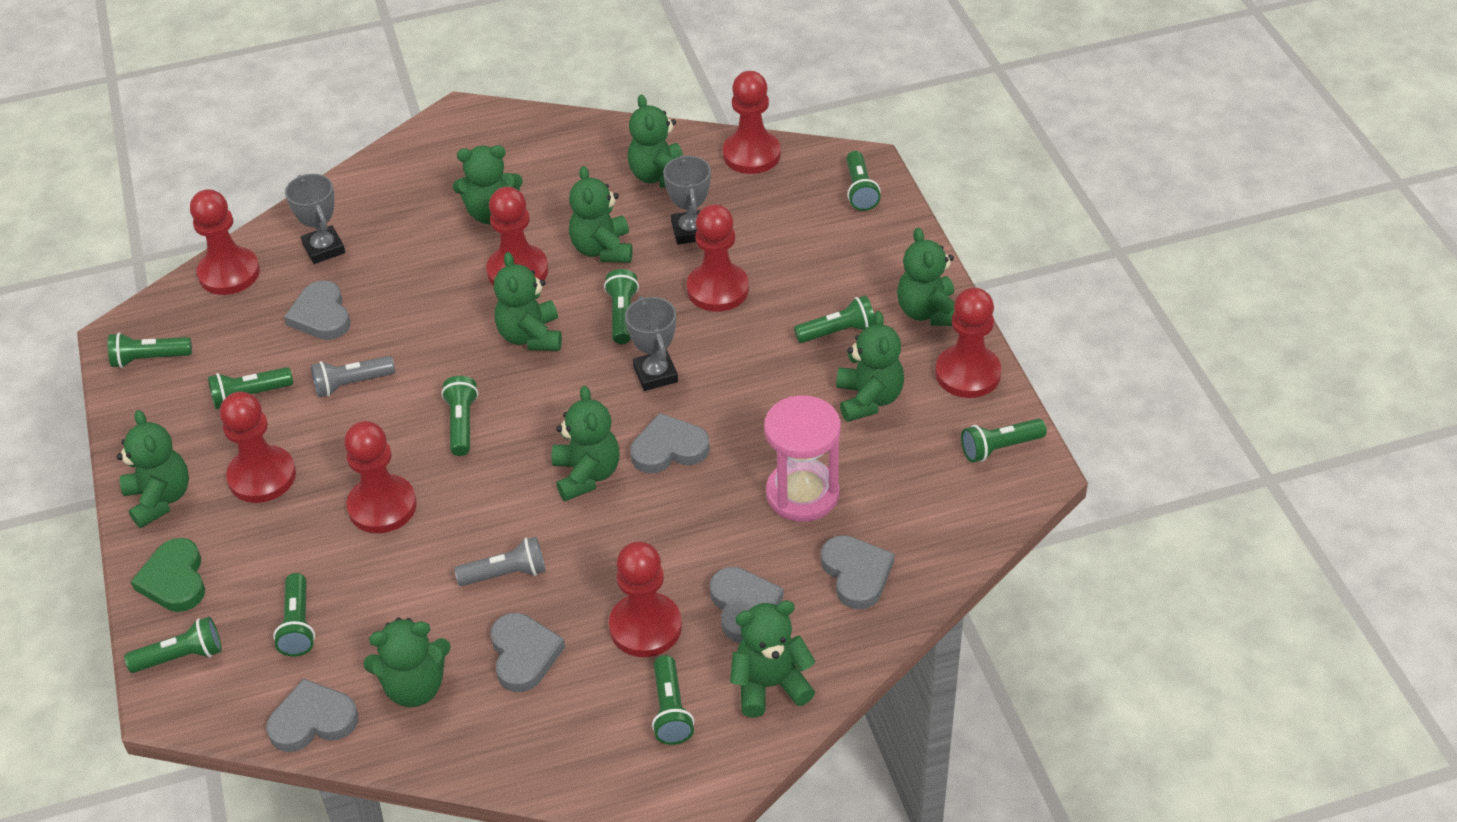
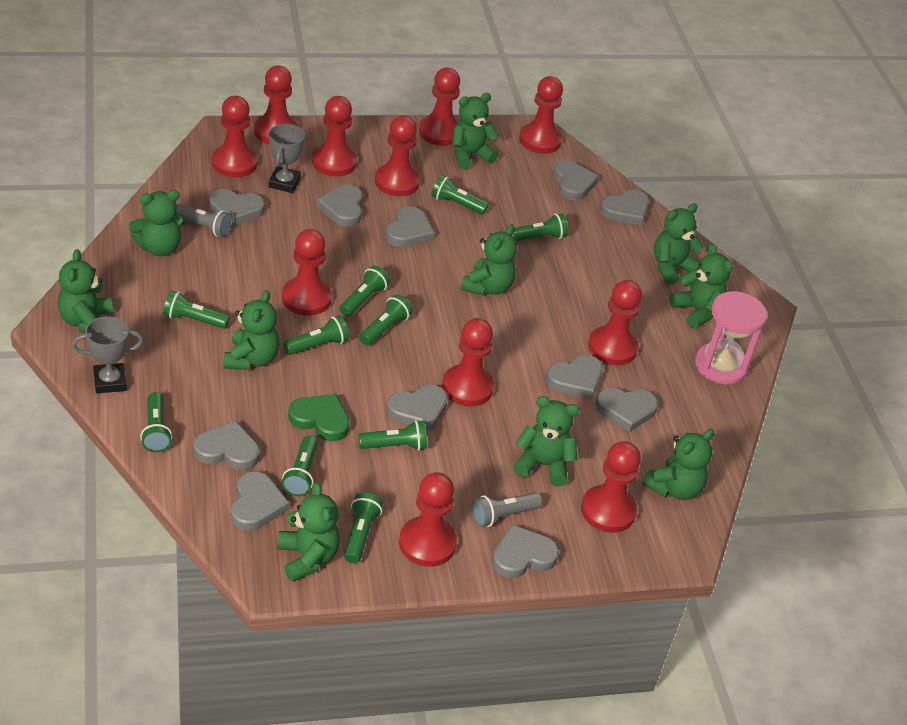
grey heart: [266,679,358,752] [284,280,350,340] [490,613,565,692] [630,413,710,473] [710,567,784,643] [821,535,894,610] = 6 -> [193,421,259,470] [209,189,265,226] [231,471,290,531] [317,185,363,227] [385,206,435,247] [387,385,448,431] [492,524,559,578] [546,355,603,399] [553,160,599,200] [596,387,658,432] [600,189,649,226] = 11
grey trophy: [285,174,345,264] [625,296,678,391] [663,155,711,245] = 3 -> [72,316,143,393] [268,124,305,193] = 2
red pawn: [190,189,260,295] [220,392,296,503] [344,421,417,533] [486,187,548,286] [609,541,682,657] [687,204,749,311] [723,71,781,174] [935,288,1001,398] = 8 -> [212,96,258,177] [254,66,298,144] [282,229,332,316] [312,96,357,176] [375,115,420,196] [399,472,457,567] [419,68,460,146] [442,318,494,406] [519,76,563,154] [581,441,641,533] [588,280,642,365] = 11

